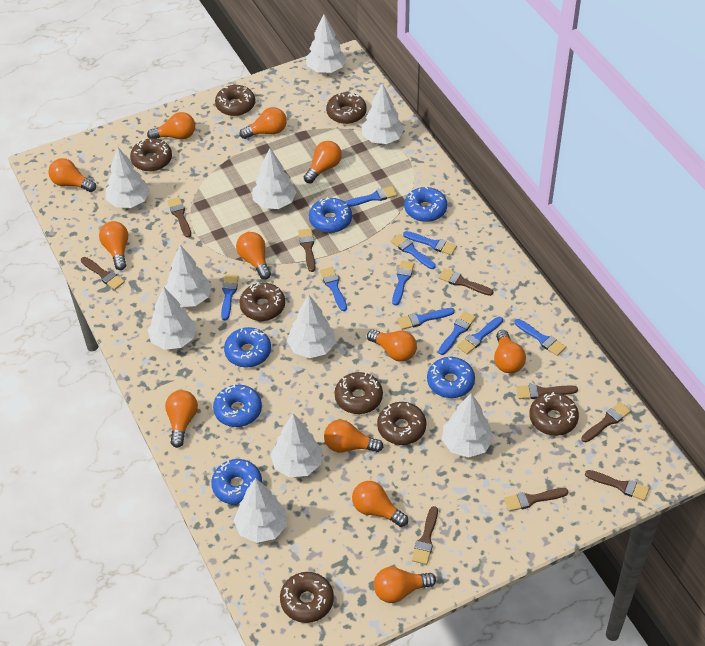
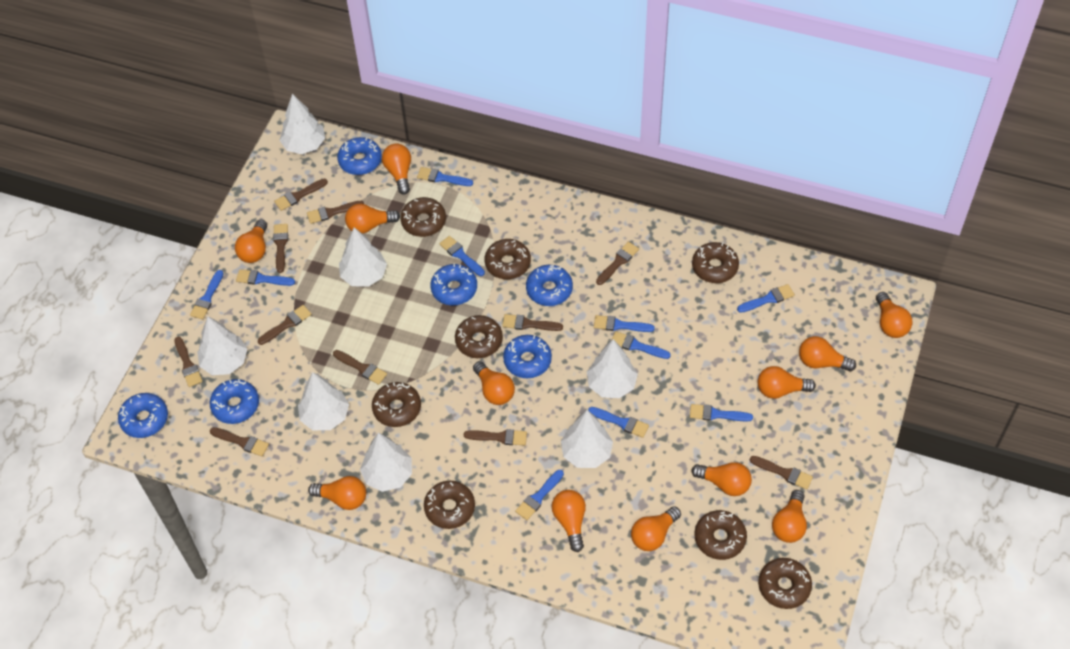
brown brush: [81,257,125,290] [167,197,191,238] [298,228,316,272] [412,506,438,565] [438,268,493,296] [504,488,569,511] [516,384,578,399] [581,402,631,442] [585,470,649,501] = 9 -> [174,337,203,387] [210,427,269,456] [258,305,312,345] [273,224,288,273] [274,179,328,211] [307,201,364,224] [333,350,387,385] [464,429,527,446] [502,314,563,331] [596,242,639,285] [750,456,813,490] = 11
white tree: [106,147,150,208] [148,286,196,350] [165,245,212,307] [233,478,287,543] [252,148,296,209] [271,414,323,477] [287,295,336,358] [306,14,346,73] [362,83,404,144] [442,393,494,458] = 10 -> [197,316,247,375] [279,94,325,154] [298,372,349,430] [339,227,387,287] [360,432,412,492] [561,410,613,468] [587,339,638,398] = 7

